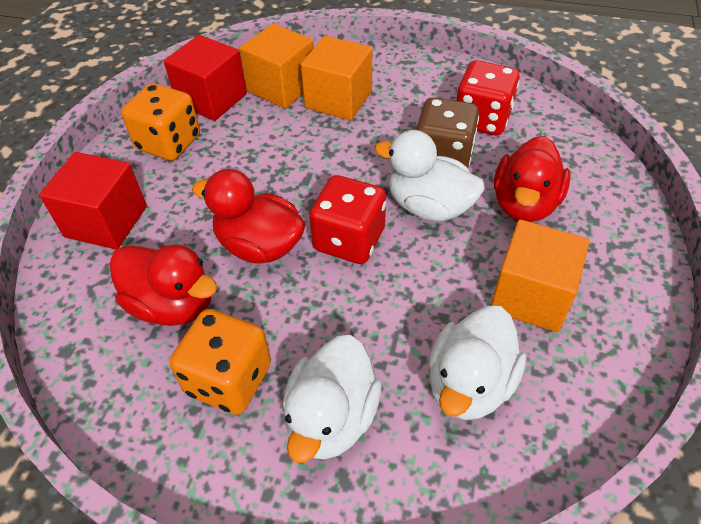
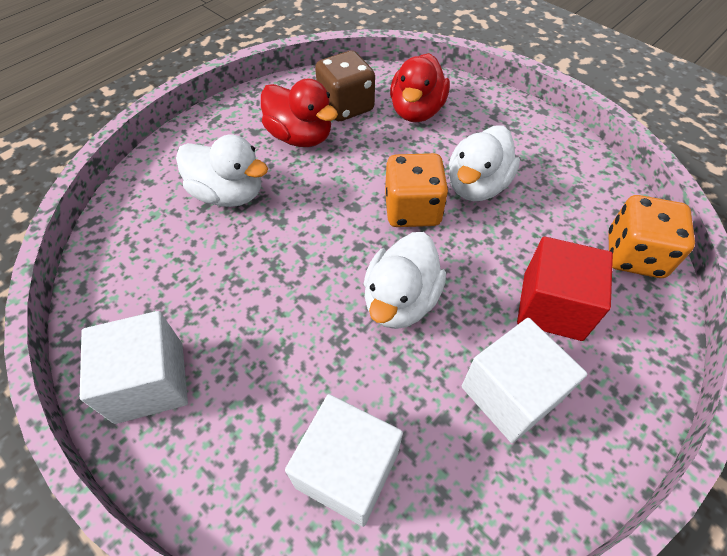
orange cube: [239,23,314,109] [301,36,372,121] [491,219,590,332] = 3 -> none = 0
red cube: [39,152,147,249] [164,35,247,121] = 2 -> [517,236,613,341] = 1
red dice: [309,175,386,264] [456,60,520,135] = 2 -> none = 0
red duck: [109,244,217,326] [192,169,306,263] [494,136,571,222] = 3 -> [261,79,338,147] [390,53,450,122] = 2
white cube: none = 0 -> [80,311,188,424] [285,394,403,527] [462,318,587,443] = 3

